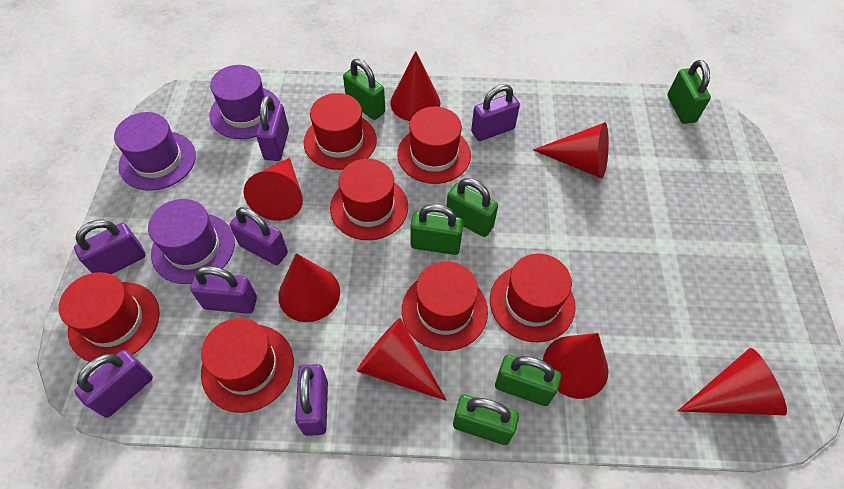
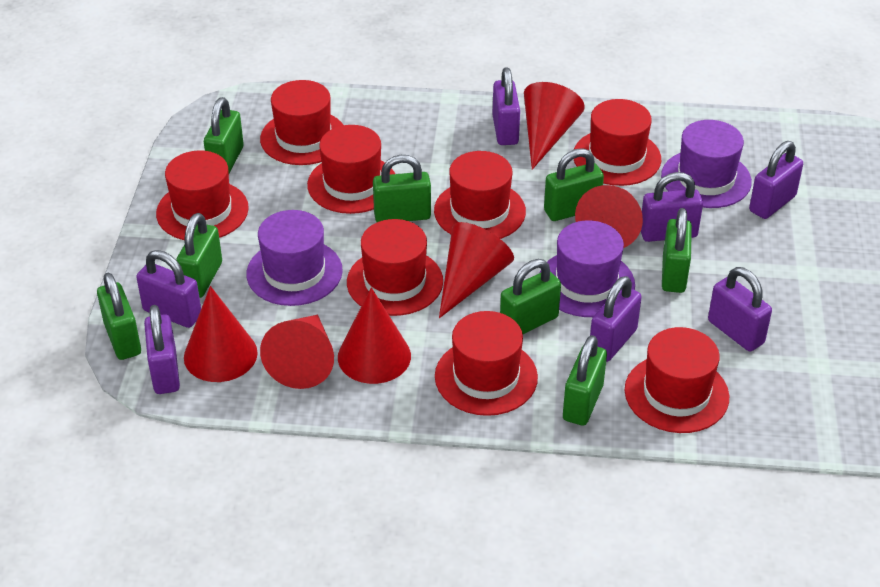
green padlock: [343,59,385,120] [410,204,463,255] [447,178,498,237] [453,395,519,445] [495,355,561,406] [668,60,711,124] = 6 -> [97,273,141,360] [176,213,222,298] [204,97,244,173] [373,155,431,222] [500,259,561,334] [544,148,604,221] [563,335,607,426] [662,208,692,293] = 8
red cone: [244,158,303,221] [278,253,340,322] [357,318,446,400] [390,51,440,121] [533,122,609,179] [543,333,608,399] [678,348,787,415] = 7 -> [184,286,258,382] [260,315,334,389] [338,288,411,384] [439,222,514,318] [524,82,585,170] [575,185,643,248] = 6
red hat: [59,272,160,362] [201,318,294,413] [304,93,377,170] [330,159,408,240] [397,106,471,184] [402,261,488,351] [490,254,576,342] = 7 -> [156,150,249,240] [260,80,343,165] [307,125,395,214] [347,219,443,316] [434,151,526,239] [435,311,538,416] [574,99,661,186] [625,327,729,433] = 8

